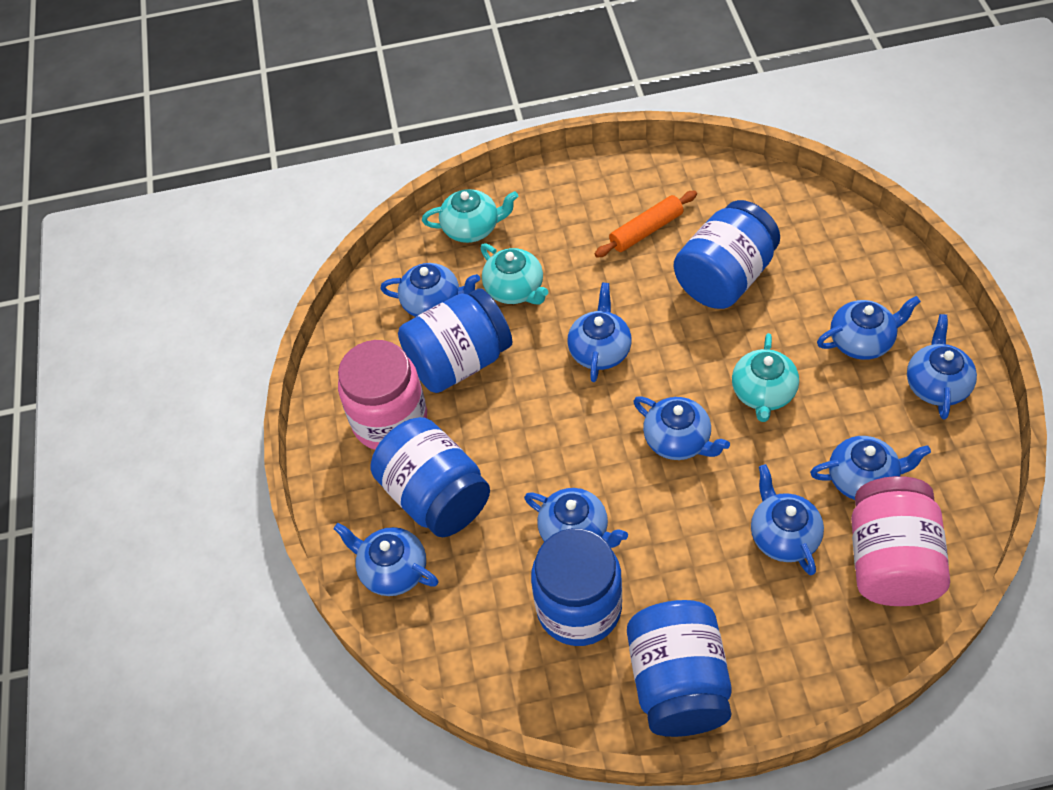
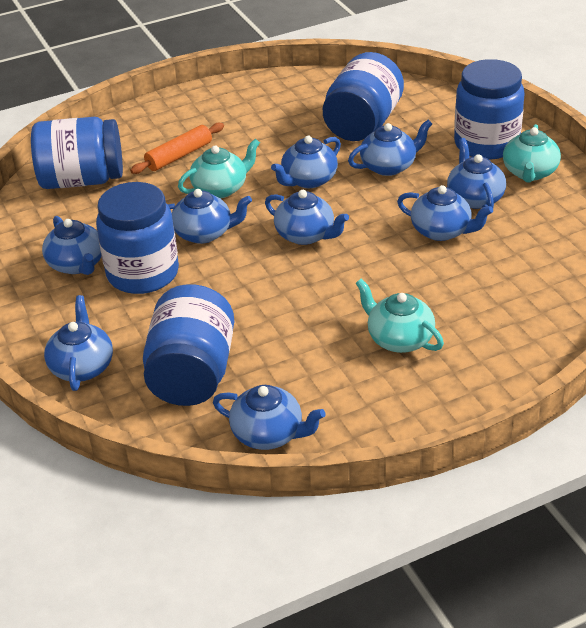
pink jar: [338,340,427,450] [851,476,950,606] = 2 -> none = 0

